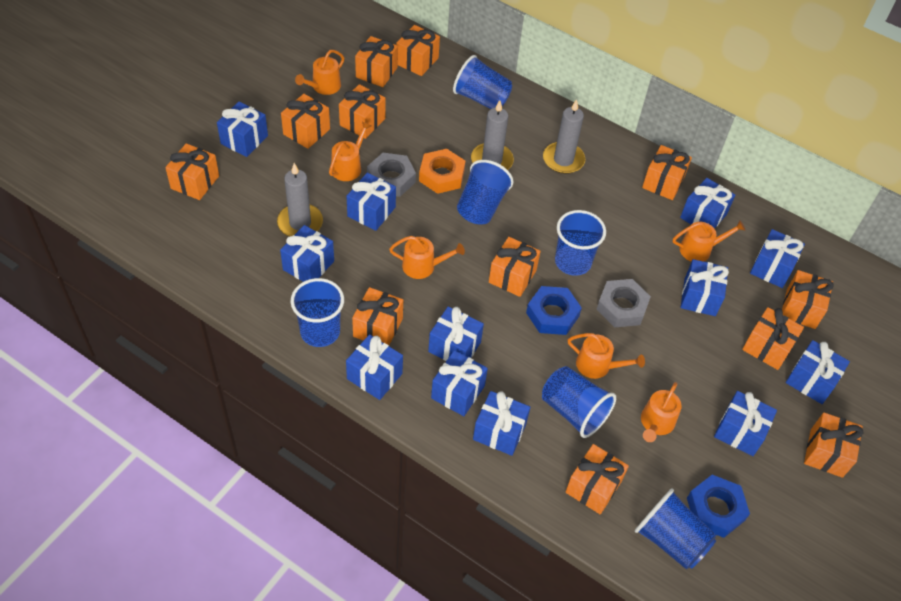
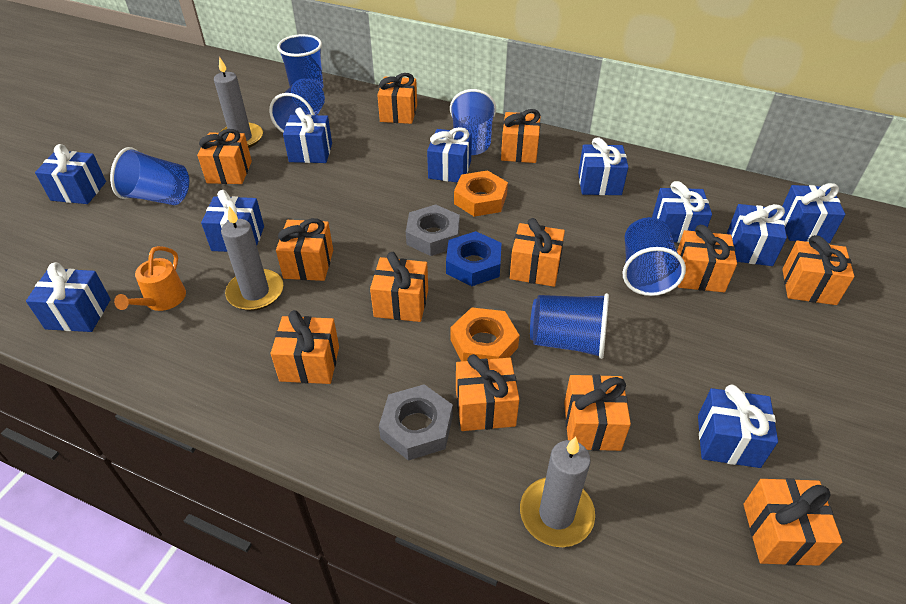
blue gift: [217,102,268,157] [280,225,334,282] [346,334,403,400] [347,173,396,231] [428,306,484,361] [431,350,488,416] [473,391,530,456] [680,178,735,229] [680,259,729,316] [714,391,777,456] [750,229,805,288] [786,340,850,404] = 12 -> [26,262,111,332] [35,144,106,204] [201,190,264,252] [283,108,332,163] [427,127,472,183] [578,137,628,195] [652,181,712,243] [698,384,778,468] [727,204,787,266] [782,183,846,243] = 10
blue nut: [526,286,582,335] [687,475,750,538] = 2 -> [446,231,501,286] = 1
orange nut: [419,149,465,194] = 1 -> [450,307,520,361] [454,170,508,217] = 2
orange watering can: [295,50,344,95] [329,121,371,181] [389,236,465,279] [568,333,645,379] [641,382,682,442] [673,221,745,262] = 6 -> [114,246,186,311] = 1

